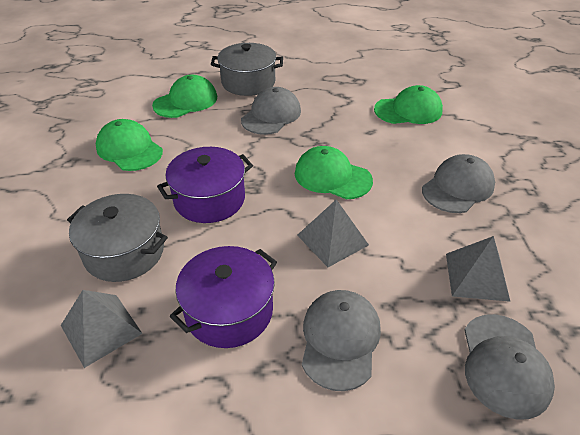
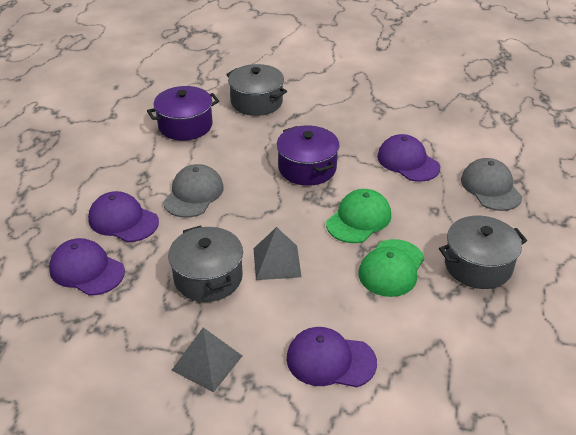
green cap: [96,119,163,171] [152,75,217,118] [295,146,373,199] [374,85,443,124] = 4 -> [326,189,391,243] [358,239,424,297] = 2
grey cap: [241,87,301,135] [302,290,381,391] [422,154,495,213] [464,314,555,420] = 4 -> [163,164,224,218] [461,158,522,211] = 2
grey pot: [67,194,168,282] [211,43,283,96] = 2 -> [168,225,243,302] [226,64,287,116] [439,216,527,289] = 3
grey pyramid: [61,290,143,368] [297,199,369,267] [446,236,510,302] = 3 -> [171,327,242,392] [253,227,302,280] = 2
purple cap: none = 0 -> [49,238,125,296] [88,191,159,242] [287,327,377,387] [377,134,440,182] = 4

